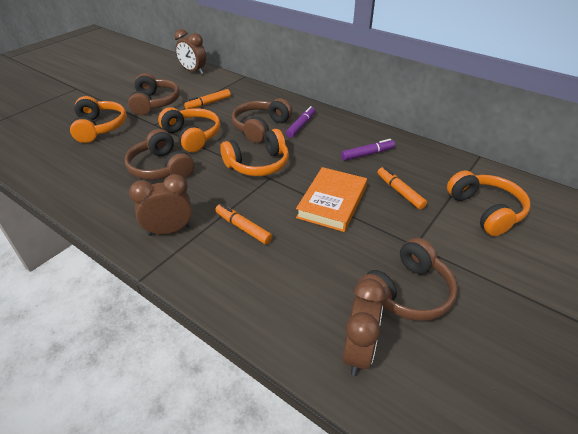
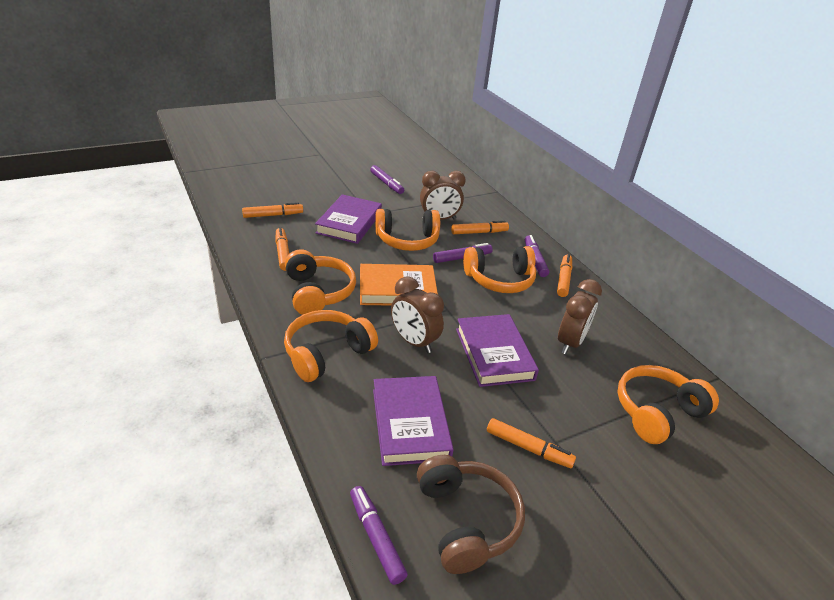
brown headphones: [124,129,194,180] [128,73,180,115] [232,98,292,143] [358,238,458,321] = 4 -> [417,455,525,574] = 1
orange headphones: [70,96,127,143] [158,107,220,152] [220,129,289,176] [447,170,531,236] = 4 -> [284,310,378,382] [285,249,356,315] [375,209,440,251] [463,246,536,293] [618,365,719,444] = 5
orange marker: [184,89,231,109] [215,204,272,244] [378,167,427,210] = 3 -> [242,202,303,218] [276,227,289,271] [451,221,509,234] [487,418,576,468] [557,254,572,297] = 5
purple book: none = 0 -> [315,194,382,244] [373,376,454,466] [456,314,539,387] = 3
purple marker: [286,106,315,138] [341,139,395,161] = 2 -> [350,486,408,585] [370,165,404,194] [433,243,493,263] [525,235,549,277] = 4

